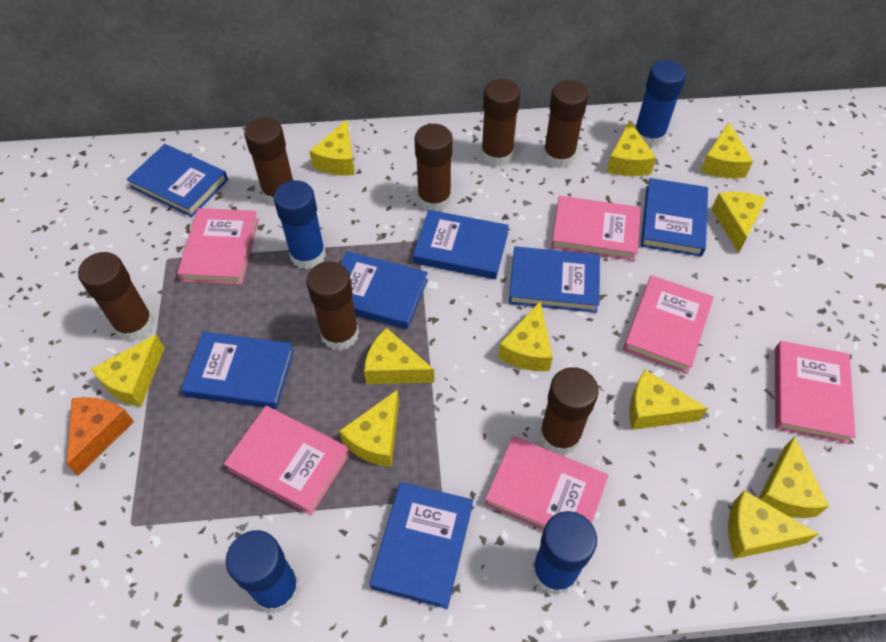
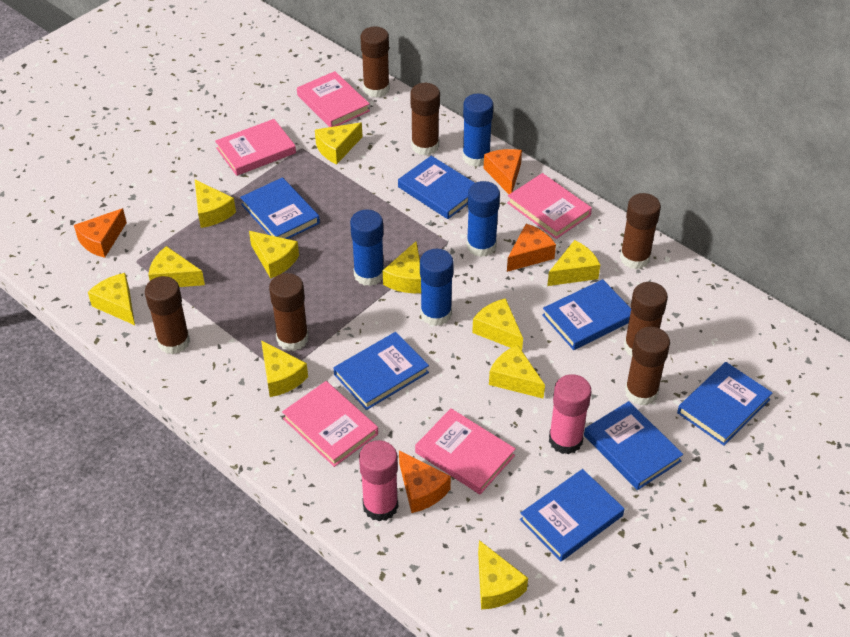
orange cheese: [66,397,134,476] = 1 -> [74,208,127,258] [399,450,451,513] [484,149,522,194] [507,224,556,272] = 4
pink book: [177,208,259,285] [224,406,350,515] [485,436,608,530] [551,196,641,261] [623,275,713,374] [775,341,855,444] = 6 -> [215,119,296,176] [282,381,378,467] [297,71,370,127] [415,408,516,494] [507,173,592,239] = 5
pink glue stick: none = 0 -> [359,440,398,521] [549,374,591,454] = 2

